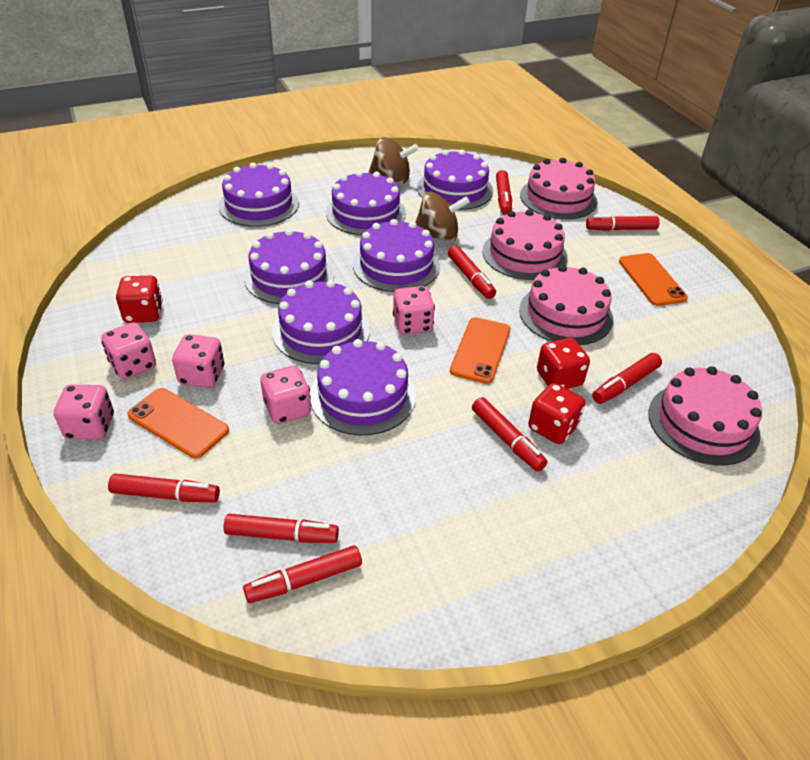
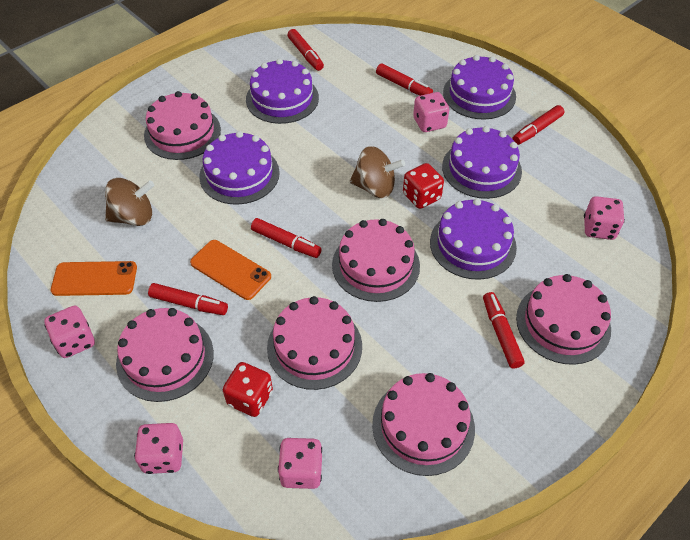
orange phone: [127,388,229,458] [450,317,510,384] [619,253,688,306] = 3 -> [51,261,137,296] [190,240,271,300] = 2
pink cake: [482,209,568,280] [519,265,613,345] [520,158,597,219] [648,366,762,466] = 4 -> [116,308,214,402] [144,91,221,160] [267,296,362,390] [332,219,420,302] [372,373,475,476] [516,274,611,365] = 6
purple cake: [218,163,299,227] [244,229,334,304] [272,280,370,364] [310,339,416,436] [326,171,406,235] [353,219,440,292] [417,150,493,210] = 7 -> [199,131,280,205] [246,58,319,124] [430,198,517,280] [442,126,522,199] [443,55,516,120] = 5
red dice: [116,276,163,323] [528,383,585,444] [537,338,590,389] = 3 -> [223,362,273,417] [403,163,444,209] = 2
red marker: [108,473,220,502] [224,514,339,543] [243,545,362,603] [448,246,496,299] [472,397,547,472] [496,170,512,215] [586,215,660,231] [592,353,662,404] = 8 -> [148,283,228,315] [251,218,322,258] [288,29,324,71] [376,63,433,96] [483,292,525,369] [513,105,564,145] = 6

